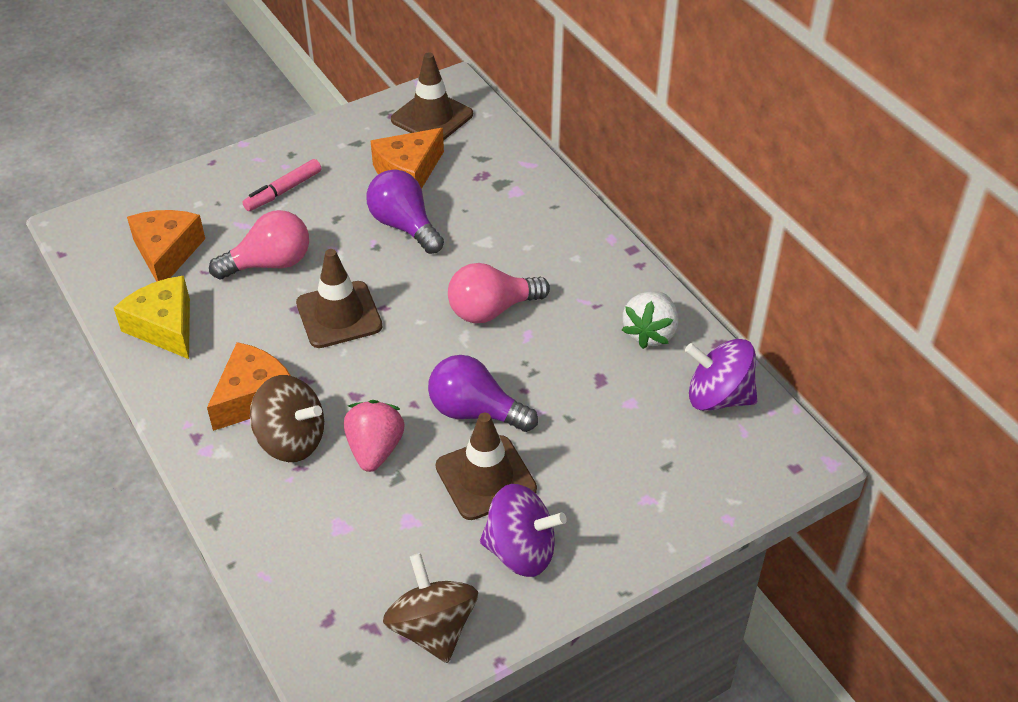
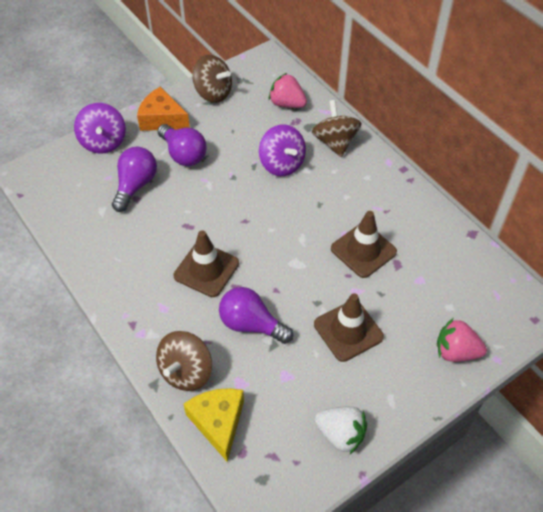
brown spinning top: [250,375,324,462] [383,553,478,663] = 2 -> [156,331,212,391] [192,55,232,103] [312,100,362,157] = 3
orange cheese: [127,210,205,282] [207,342,291,431] [371,128,444,189] = 3 -> [137,86,190,131] = 1
pink light bulb: [209,210,309,279] [448,263,550,323] = 2 -> none = 0
pink marker: [243,159,322,211] = 1 -> none = 0
pink strawberry: [344,400,405,472] = 1 -> [269,73,307,108] [437,319,487,362] = 2
purple light bulb: [367,169,444,254] [428,355,538,432] = 2 -> [112,147,157,212] [158,124,207,166] [219,287,293,344] = 3

